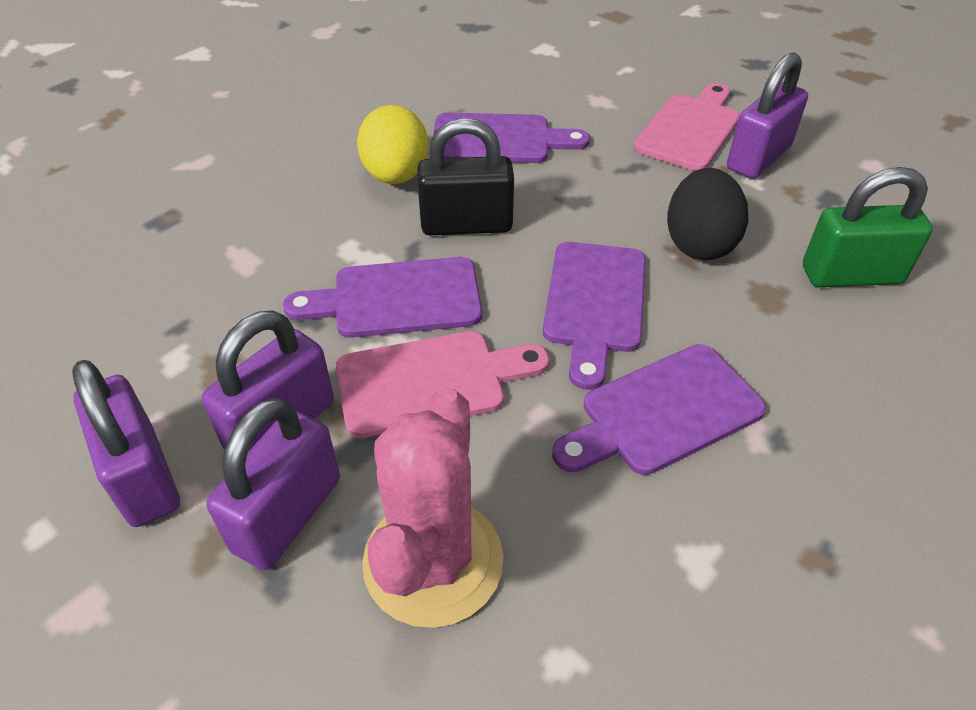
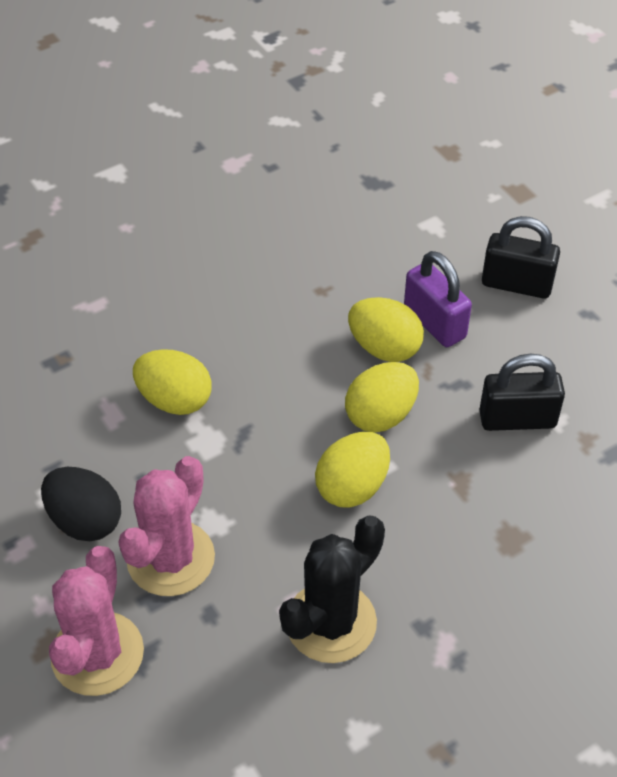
black cactus: none = 0 -> [279,516,385,663] = 1
black padlock: [417,118,514,235] = 1 -> [479,353,565,431] [482,216,560,299] = 2
green padlock: [803,167,933,287] = 1 -> none = 0
pink cactus: [362,387,504,628] = 1 -> [49,546,144,696] [118,456,215,596] = 2
pink cutting board: [336,331,549,438] [634,83,740,171] = 2 -> none = 0
purple cutting board: [283,257,482,338] [433,113,590,163] [543,242,646,390] [552,344,766,475] = 4 -> none = 0
purple padlock: [72,360,180,527] [202,310,334,452] [206,398,340,570] [727,52,808,179] = 4 -> [404,251,472,347] = 1
yellow egg: [357,105,428,184] = 1 -> [133,349,211,415] [315,432,390,508] [345,362,419,433] [348,297,424,362] = 4

